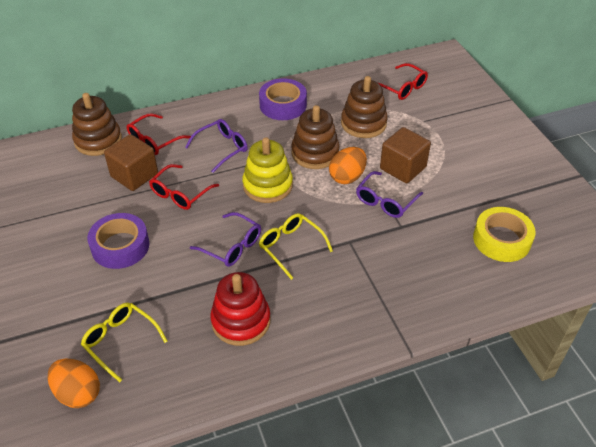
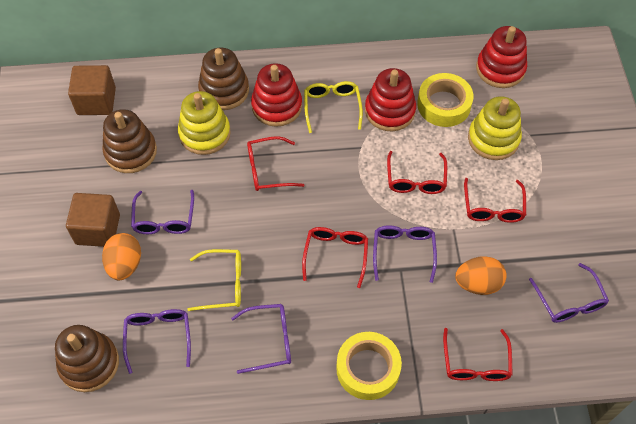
purple glasses: [185,119,248,173] [190,212,261,267] [356,171,423,218] = 3 -> [123,309,191,374] [131,190,194,234] [231,304,291,374] [373,225,437,283] [529,263,609,323] = 5
purple tape: [87,213,149,269] [259,78,307,120] = 2 -> none = 0
red glasses: [127,113,191,155] [149,164,219,210] [378,63,428,100] = 3 -> [247,136,304,191] [302,227,368,288] [387,151,447,194] [443,328,513,381] [464,178,526,223] = 5
red stacking toy: [210,272,270,346] = 1 -> [251,63,302,127] [365,68,416,131] [476,26,527,88] = 3
yellow stacking toy: [242,137,293,203] = 1 -> [178,91,231,155] [468,96,522,160] = 2
yellow tape: [473,207,536,262] = 1 -> [336,332,402,400] [417,73,473,127] = 2

